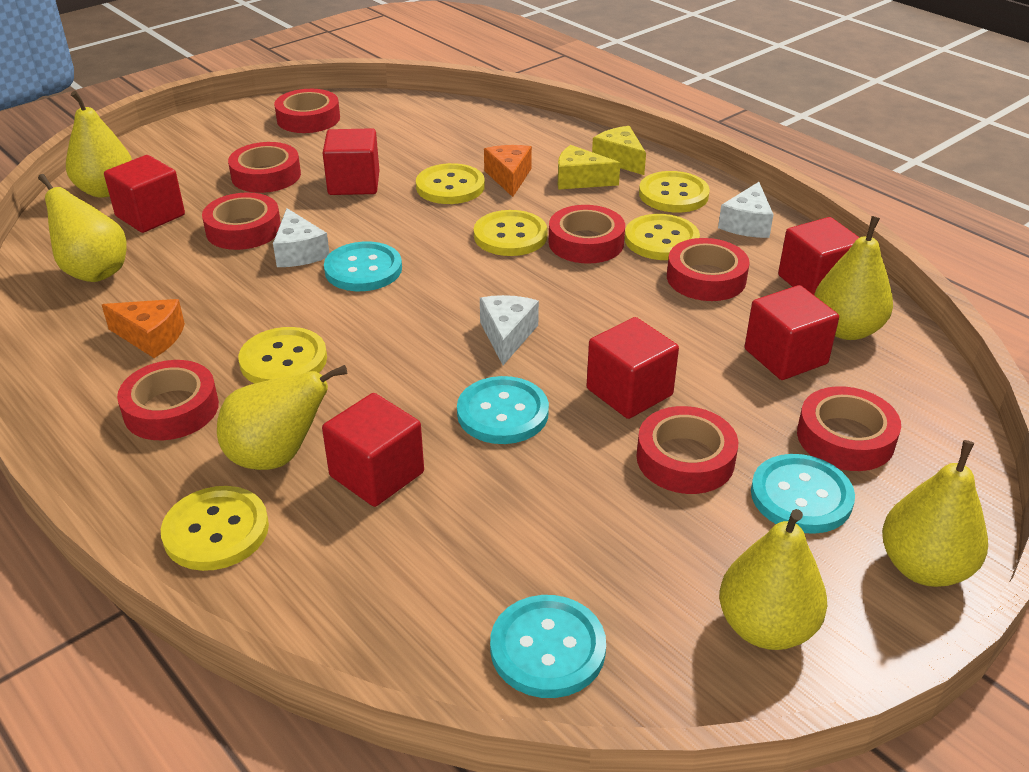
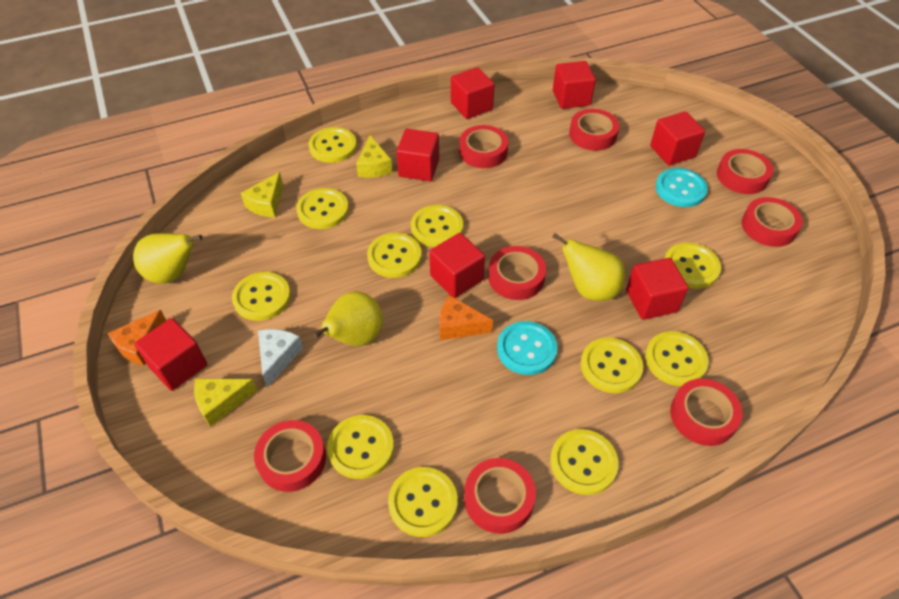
red cube: [104,155,185,233] [322,393,424,507] [323,128,379,195] [586,317,679,419] [745,285,839,380] [778,217,860,295] = 6 -> [135,318,207,391] [397,129,439,181] [429,233,485,298] [451,67,495,119] [553,61,596,109] [626,258,688,320] [650,111,705,166] = 7
turquoise button: [324,242,402,291] [457,376,549,444] [490,595,606,698] [751,454,855,534] = 4 -> [497,321,558,375] [655,168,708,207] = 2
white cheese: [273,208,330,267] [480,295,539,365] [718,182,774,238] = 3 -> [258,329,303,387] = 1
yellow button: [161,486,269,571] [238,327,327,384] [416,163,485,204] [474,210,548,256] [625,214,700,260] [639,171,710,213] = 6 -> [232,272,291,321] [296,188,349,229] [309,127,357,163] [327,415,394,479] [367,233,422,278] [388,467,458,537] [411,205,463,247] [550,429,619,495] [580,338,643,393] [645,331,709,386] [664,242,721,289] = 11
yellow cheese: [558,145,620,190] [592,126,646,175] = 2 -> [194,379,257,427] [241,172,283,218] [356,135,393,178] = 3
yellow pear: [38,174,127,282] [66,91,132,198] [217,365,347,470] [719,509,827,650] [814,216,893,340] [882,440,988,587] = 6 -> [133,233,202,284] [313,292,383,346] [552,233,625,301] = 3

